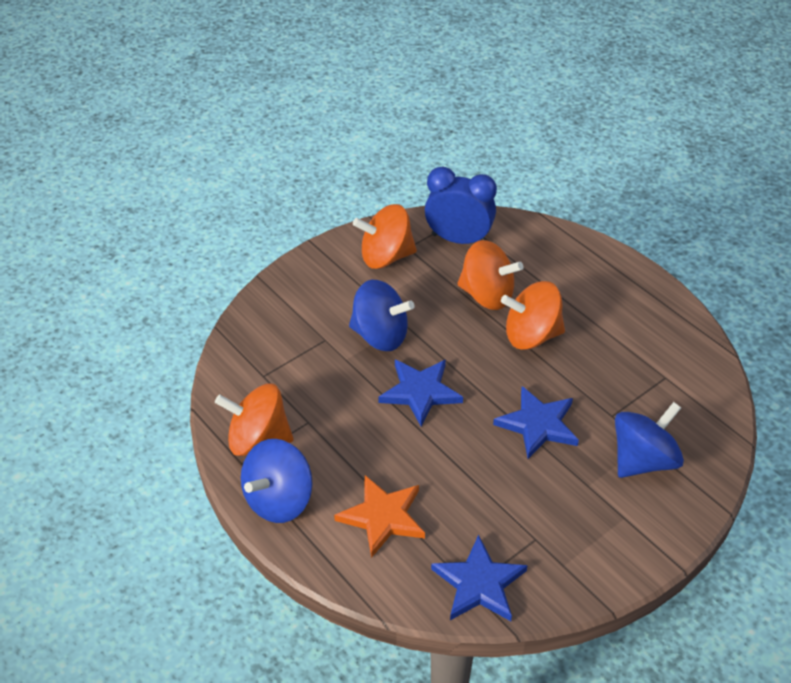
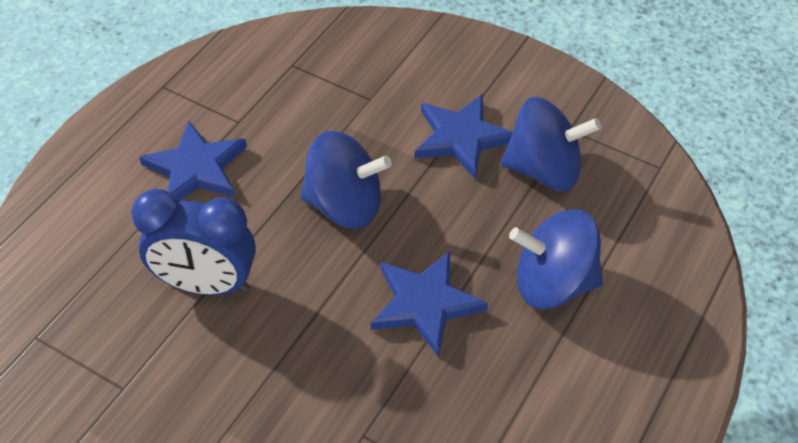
orange spinning top: [215,384,293,456] [353,204,417,269] [457,240,523,310] [501,281,565,350] = 4 -> none = 0
orange star: [334,475,425,558] = 1 -> none = 0

